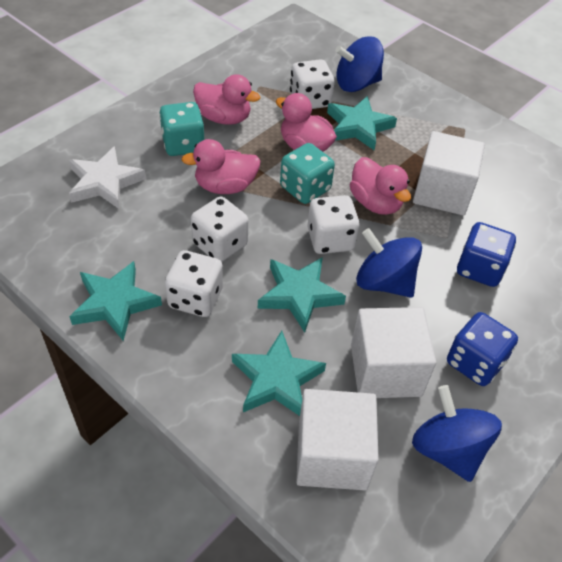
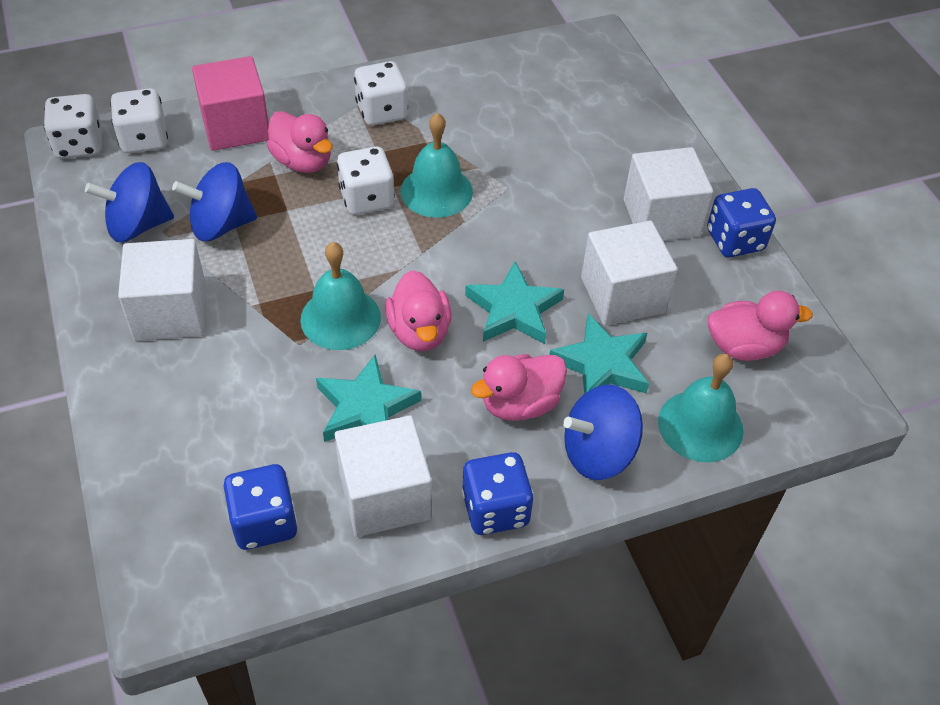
blue dice: [447,312,518,386] [457,222,516,287] = 2 -> [224,464,298,550] [462,452,534,535] [707,188,776,257] = 3
pink cube: none = 0 -> [192,56,269,151] = 1
turquoise bell: none = 0 -> [300,242,381,350] [400,113,473,218] [658,354,744,462] = 3
turquoise dice: [159,102,205,156] [280,143,335,204] = 2 -> none = 0
turquoise star: [69,261,162,341] [232,331,326,416] [258,257,346,332] [327,96,397,150] = 4 -> [316,355,421,442] [465,261,564,344] [549,314,649,394] = 3
white cube: [296,389,379,490] [351,307,436,398] [413,131,485,216] = 3 -> [118,239,206,341] [335,415,432,537] [581,221,678,326] [624,147,713,241] = 4
white star: [69,146,146,209] = 1 -> none = 0

